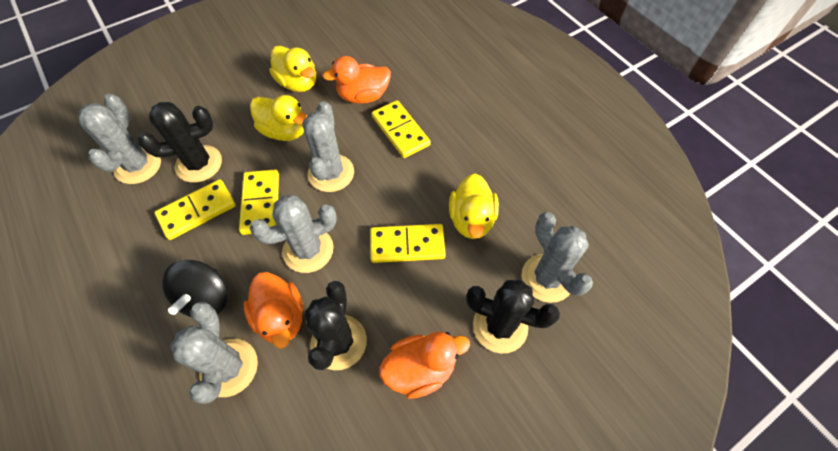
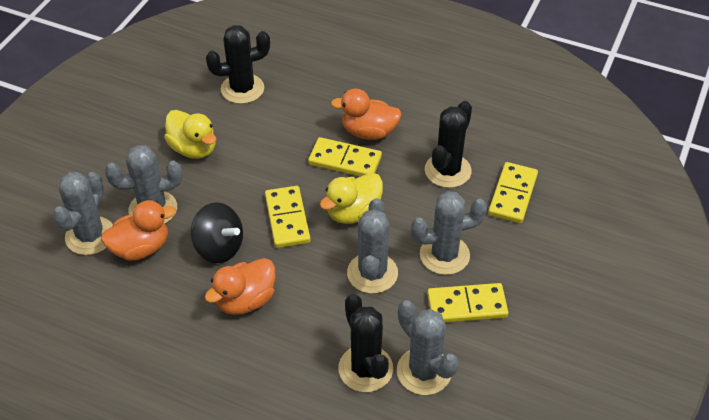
yellow duck: [250,95,307,141] [270,46,316,92] [449,174,499,239] = 3 -> [164,110,216,159] [320,173,383,224] = 2

